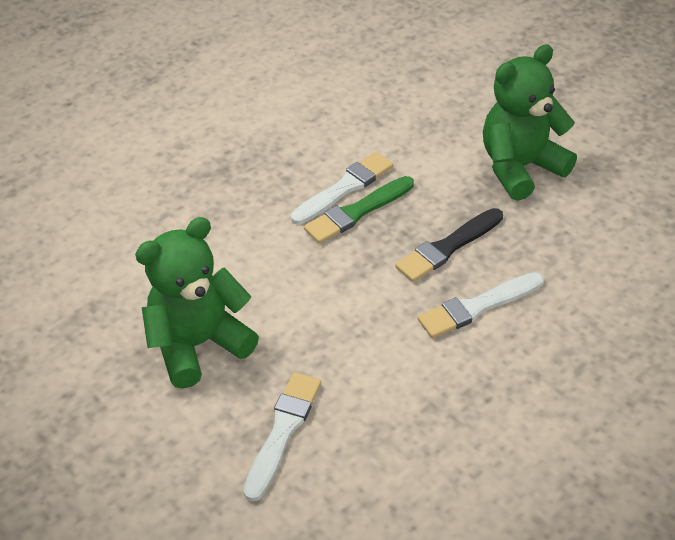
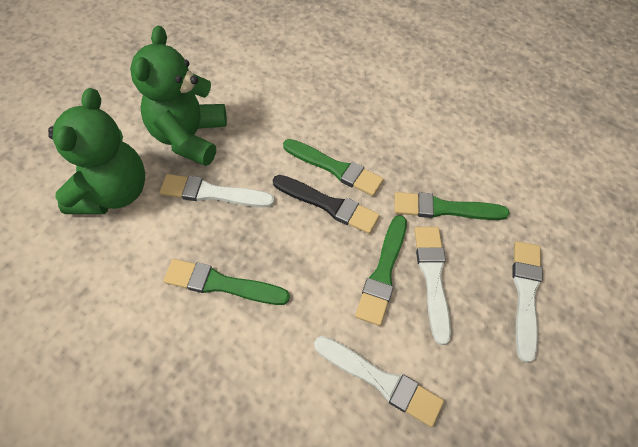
green brush: [304,176,414,244] = 1 -> [163,259,290,305] [283,139,384,196] [355,215,407,326] [394,192,510,220] = 4
white brush: [243,372,321,501] [291,152,393,225] [418,272,543,338] = 3 -> [160,174,275,207] [314,336,444,427] [414,227,451,345] [512,241,543,363] = 4

